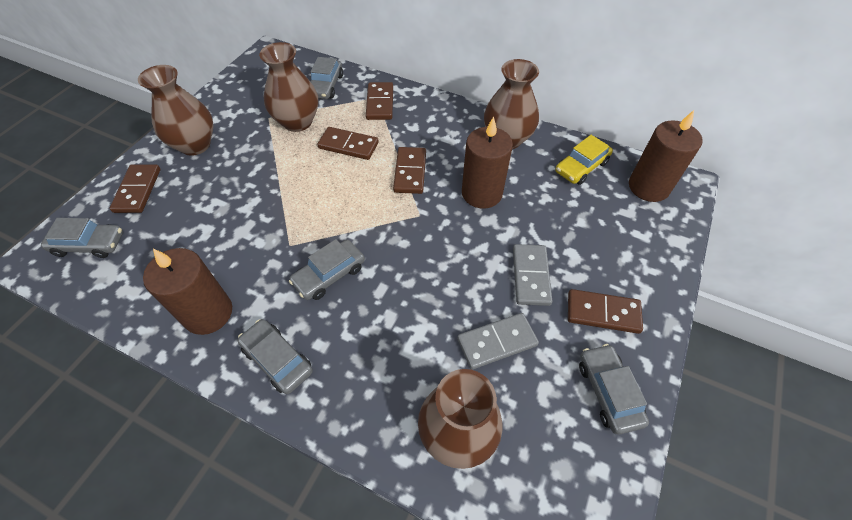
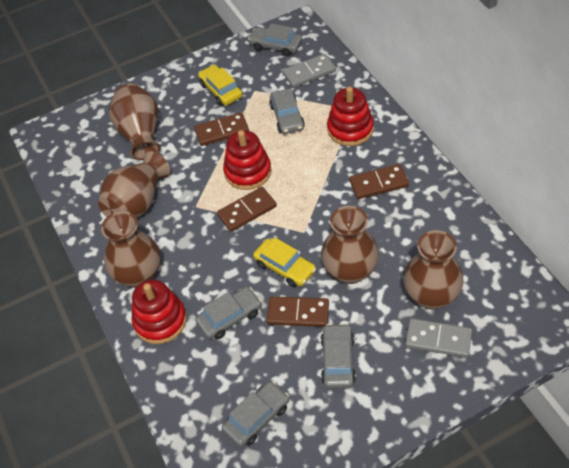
brown candle: [143,248,232,335] [462,116,513,209] [629,110,703,202] = 3 -> none = 0
brown domino: [110,164,160,213] [317,127,379,160] [366,82,393,120] [393,147,426,194] [568,289,643,334] = 5 -> [194,112,249,146] [217,187,277,232] [266,296,329,327] [349,164,409,199] = 4
brown vase: [138,65,213,156] [259,42,318,132] [418,369,502,469] [484,59,539,149] = 4 -> [98,151,170,218] [101,211,161,288] [109,83,161,160] [321,206,379,284] [403,230,464,309] = 5
red stacking toy: none = 0 -> [132,280,187,344] [223,130,271,190] [327,87,374,146] = 3
yellow car: [555,135,613,185] = 1 -> [198,65,243,106] [253,237,316,287] = 2

